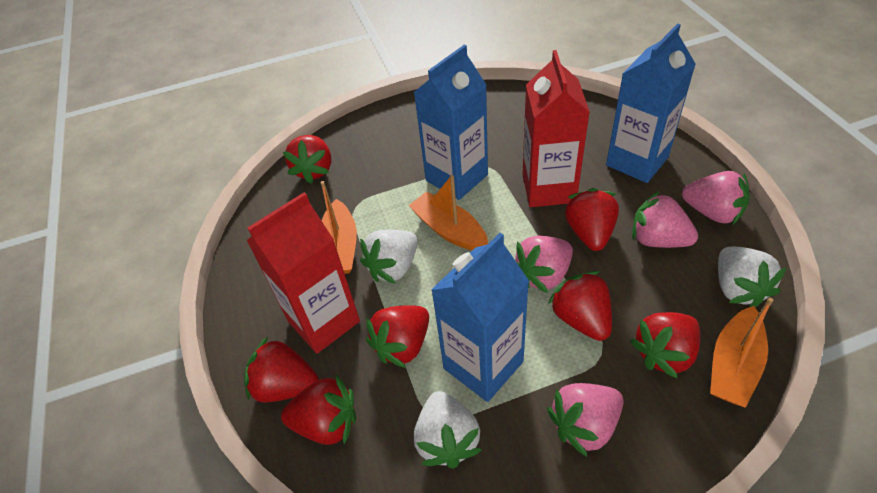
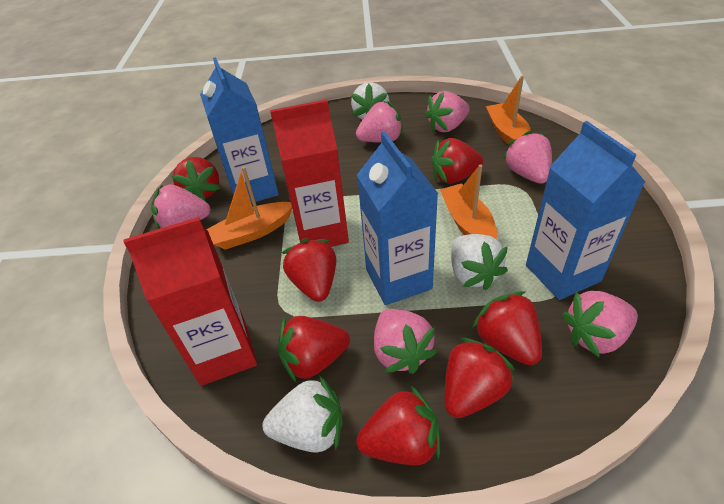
pink strawberry: [515,236,573,293] [547,383,623,457] [632,191,698,248] [682,171,750,225] = 4 -> [151,185,211,229] [356,101,403,142] [374,309,437,374] [424,91,470,132] [503,130,552,184] [562,291,638,357] = 6

